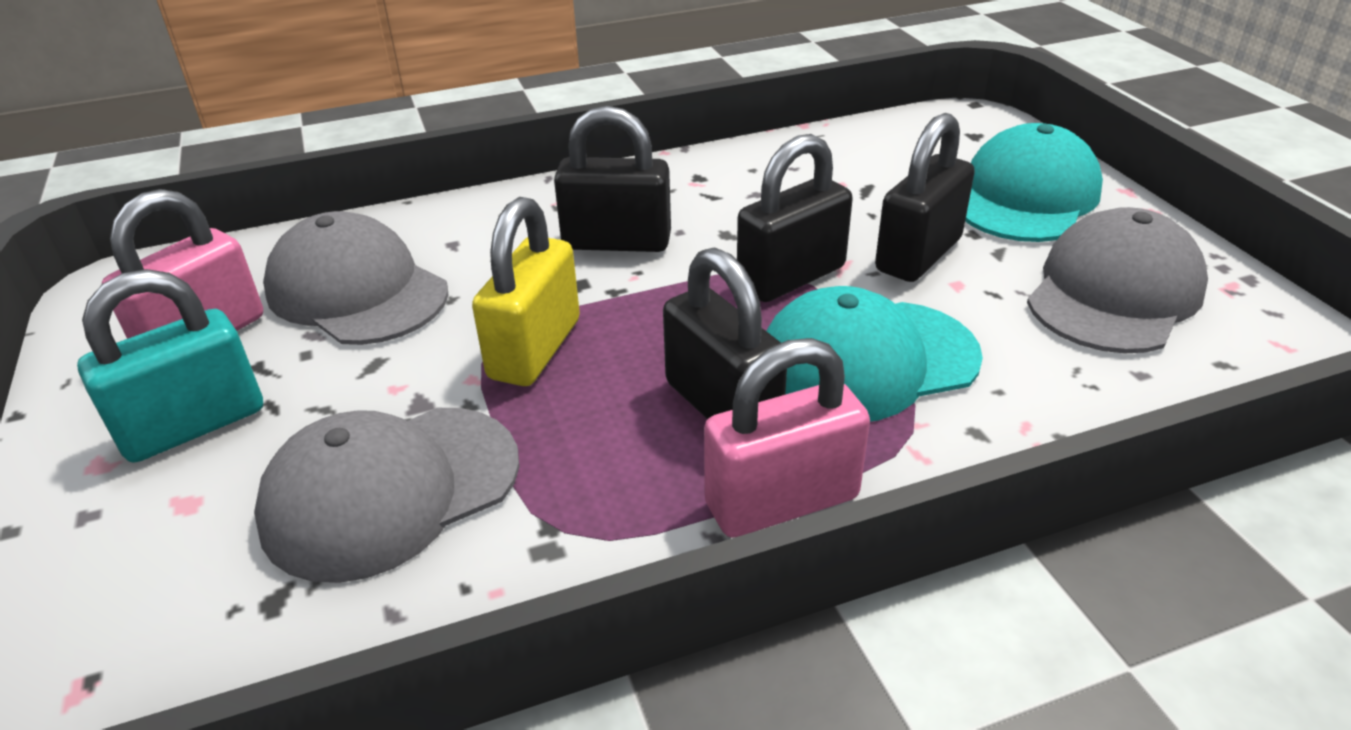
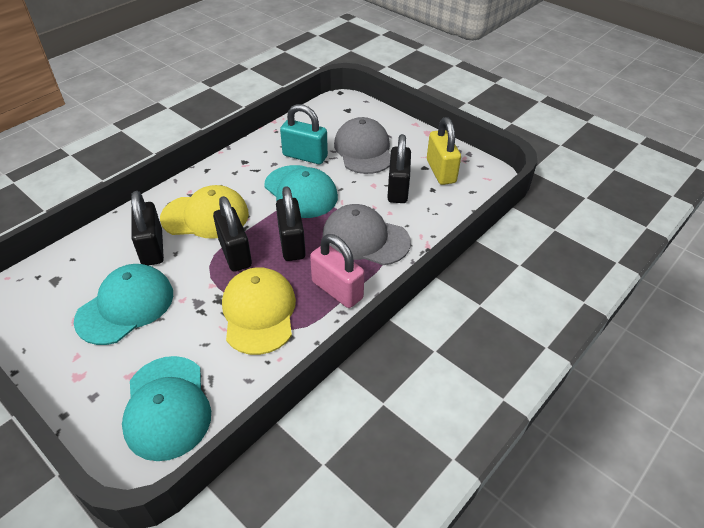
grey cap: [254,408,519,583] [263,211,448,345] [1027,207,1208,353] = 3 -> [323,204,411,265] [334,117,390,174] = 2
pink padlock: [102,189,263,339] [704,338,870,538] = 2 -> [310,234,364,308] = 1
turquoise cap: [766,286,983,422] [965,123,1103,242] = 2 -> [74,264,173,345] [122,356,211,461] [264,165,338,218] = 3
yellow cap: none = 0 -> [160,185,249,239] [222,267,296,355] = 2

